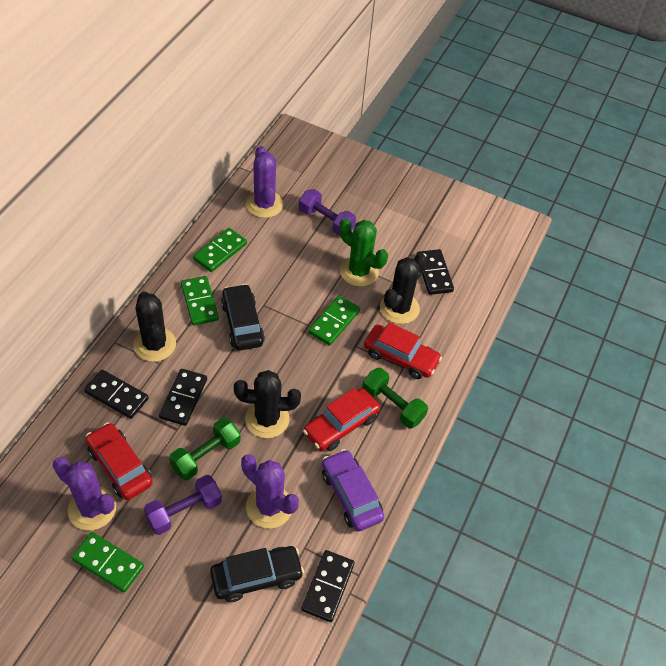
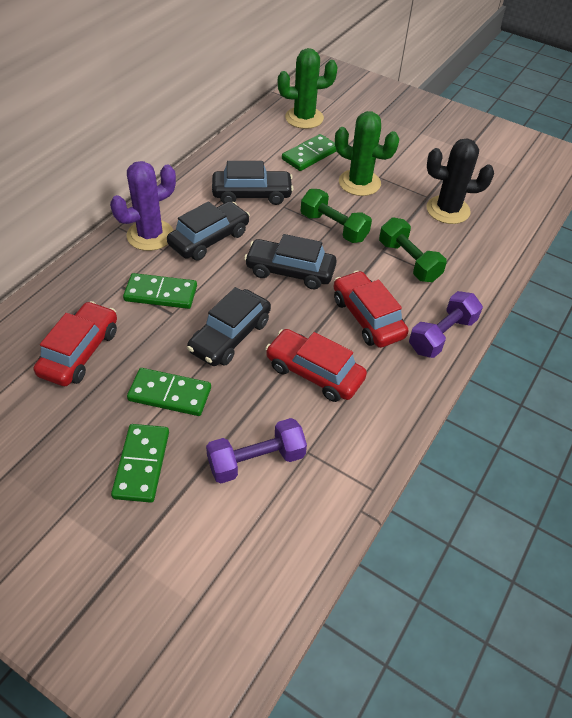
black cactus: [133,291,176,362] [234,370,301,438] [380,253,427,324] = 3 -> [426,138,494,224] = 1
black car: [210,546,304,602] [221,284,265,350] = 2 -> [167,201,250,261] [187,287,271,366] [212,161,294,205] [244,234,337,289] = 4
black domino: [84,370,149,419] [159,369,207,426] [301,550,355,622] [416,249,454,295] = 4 -> none = 0
green cactus: [339,218,388,287] = 1 -> [278,48,338,129] [335,111,399,196] = 2
purple cactus: [53,457,116,530] [241,454,299,528] [246,146,283,218] = 3 -> [110,161,176,251] = 1
purple car: [322,449,384,532] = 1 -> none = 0

